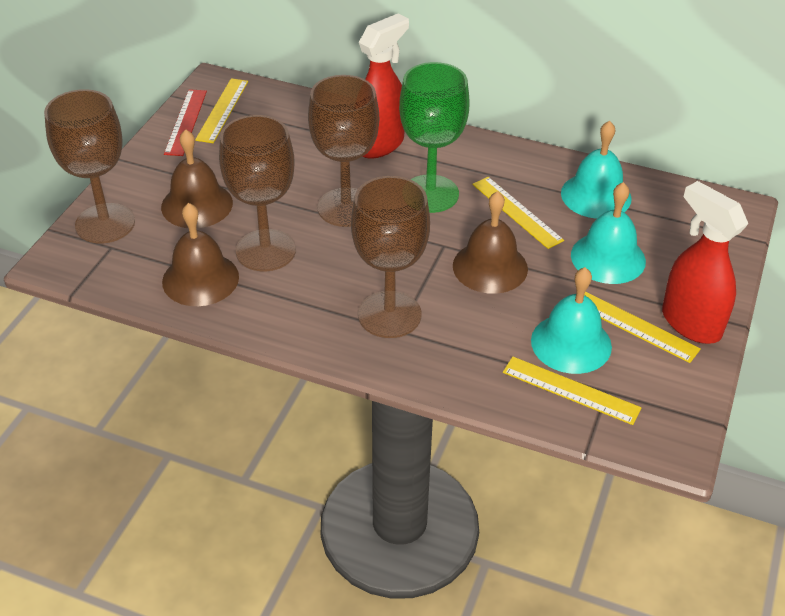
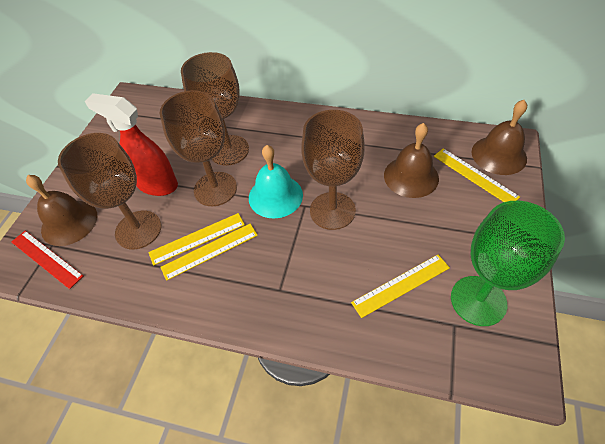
red spray bottle: [359,13,409,158] [662,181,748,344] = 2 -> [85,93,178,196] = 1
turquoise bell: [531,267,612,374] [561,121,631,219] [571,182,646,284] = 3 -> [249,145,303,219] = 1

